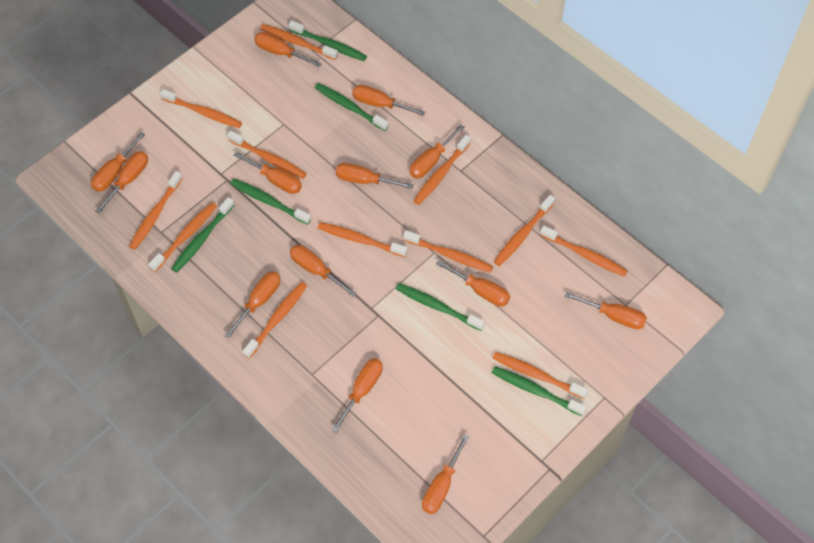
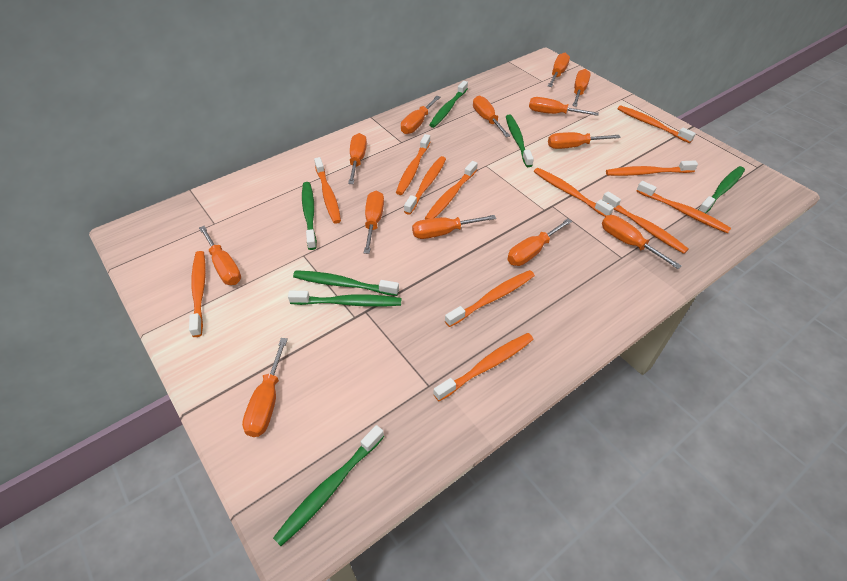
green toothbrush: [171,197,234,273] [231,179,311,225] [289,20,367,61] [315,83,388,131] [396,283,485,331] [491,366,587,416] = 6 -> [273,425,384,546] [288,291,401,307] [293,270,399,296] [302,182,317,250] [429,81,468,128] [506,115,534,167] [698,166,745,213] = 7

